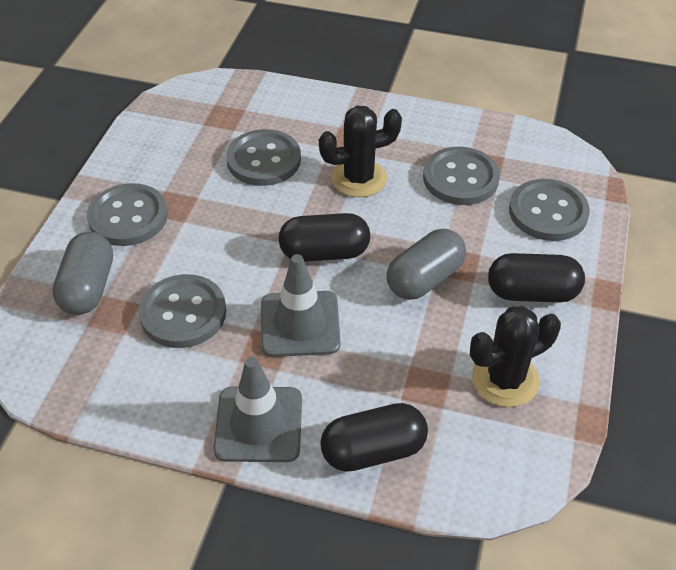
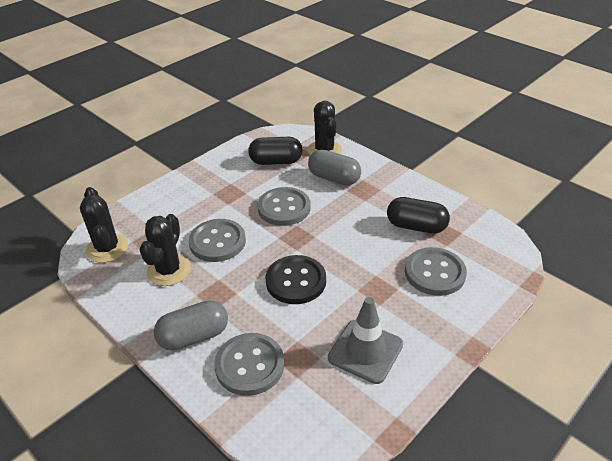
black button: none = 0 -> [265,255,326,304] = 1
black cactus: [319,106,402,197] [470,306,561,407] = 2 -> [80,187,128,263] [140,214,190,286] [307,101,342,156] = 3
black capsule: [278,213,370,262] [320,403,428,472] [488,253,585,302] = 3 -> [248,137,303,165] [387,197,450,234] = 2
grey button: [87,183,168,246] [138,274,227,348] [226,129,301,186] [423,147,500,205] [509,179,590,241] = 5 -> [189,219,246,262] [214,333,284,396] [257,187,311,226] [405,247,467,296] = 4
grey traffic cone: [213,357,302,462] [261,254,341,357] = 2 -> [328,297,403,384] = 1

